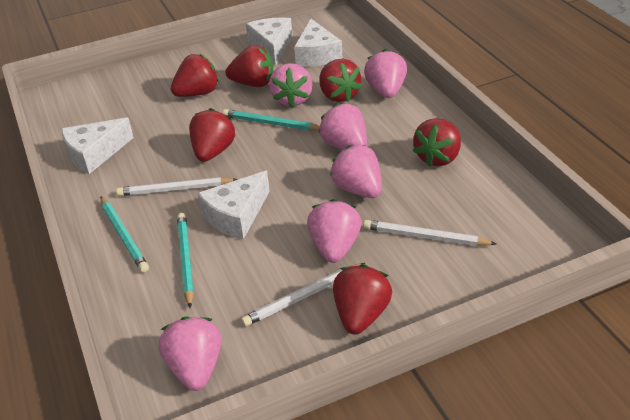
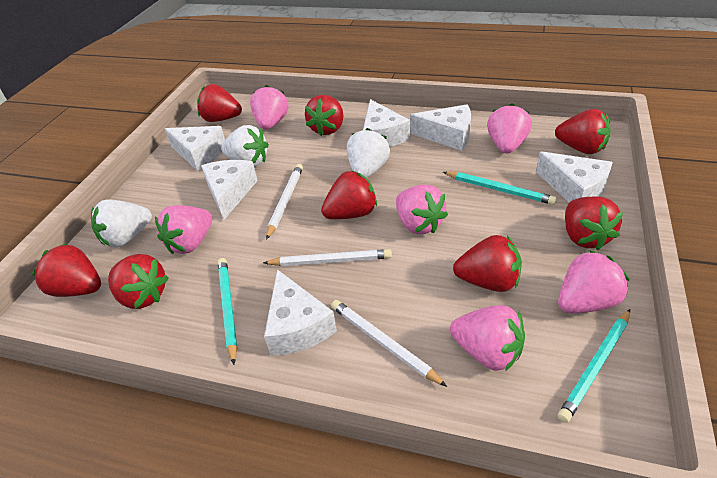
red strawberry: [171,54,219,97] [189,108,235,162] [226,45,274,87] [319,59,362,102] [333,264,392,335] [413,118,461,167] = 6 -> [32,244,101,297] [108,254,169,309] [197,84,242,122] [305,95,343,136] [321,170,377,219] [453,235,522,292] [555,109,611,154] [565,196,623,251] = 8
white cheese: [62,118,134,174] [198,171,270,239] [246,17,293,66] [294,19,342,66] = 4 -> [165,126,225,171] [201,160,258,220] [264,269,337,356] [363,99,410,147] [410,105,471,151] [536,151,613,202] = 6
white strawberry: none = 0 -> [91,200,152,248] [221,125,269,167] [347,128,390,178] = 3

